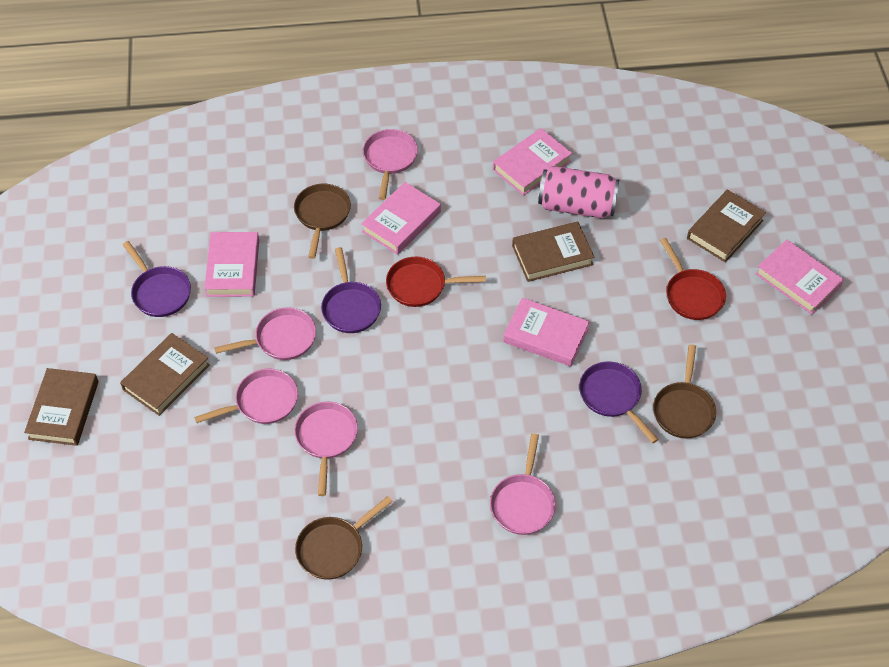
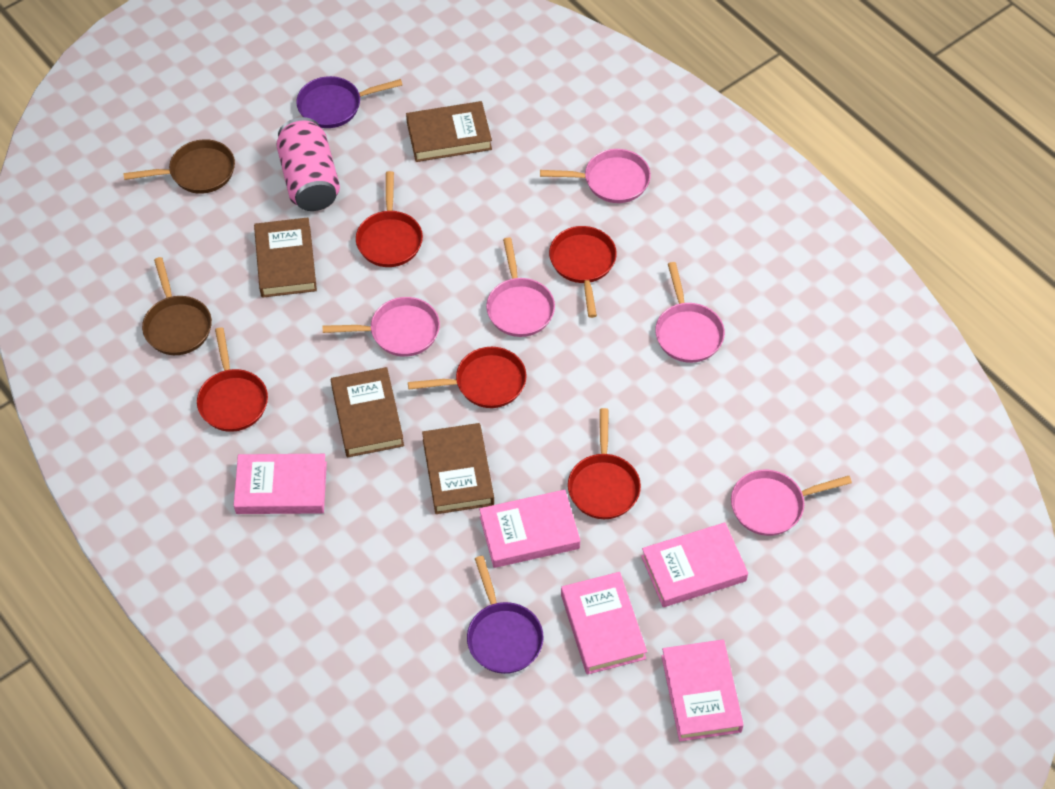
brown pan: [294,184,351,259] [295,496,393,580] [653,345,716,439] = 3 -> [123,139,235,194] [142,257,212,355] = 2
purple pan: [123,241,191,317] [321,247,381,333] [579,361,658,443] = 3 -> [296,76,402,128] [467,556,544,674] = 2
red pan: [386,257,486,307] [660,238,726,320] = 2 -> [197,327,268,432] [356,171,423,267] [408,347,527,408] [549,226,617,318] [568,408,641,519] = 5

